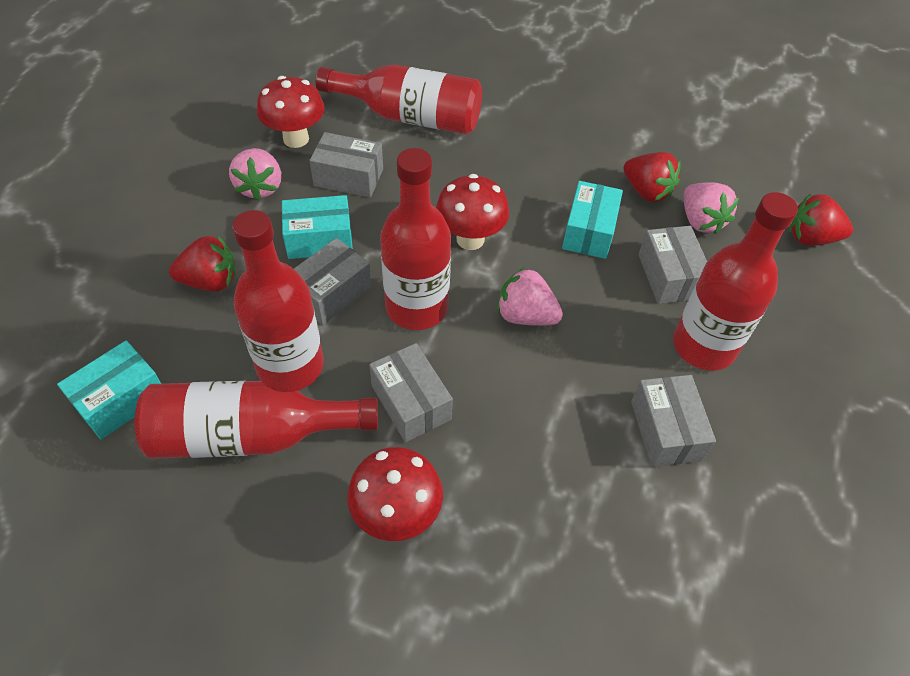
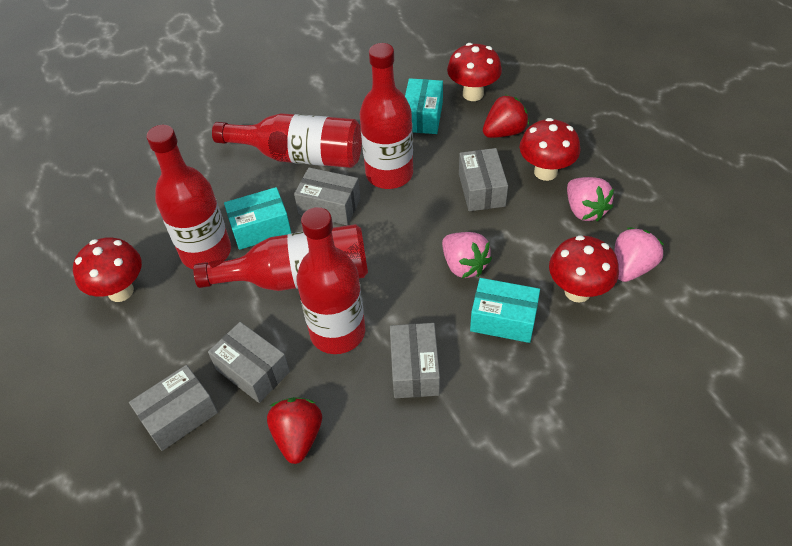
red mushroom: [257,76,325,148] [347,447,443,541] [436,174,509,250] = 3 -> [73,237,142,302] [447,43,502,101] [520,118,580,181] [549,235,619,303] = 4
red strawberry: [169,236,236,292] [623,152,681,202] [789,193,853,246] = 3 -> [267,397,322,464] [483,95,529,138] = 2

